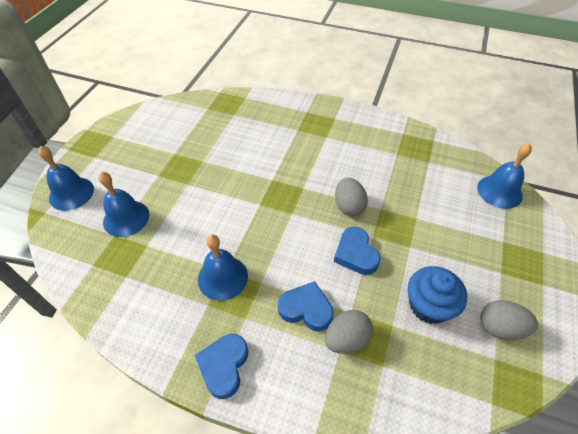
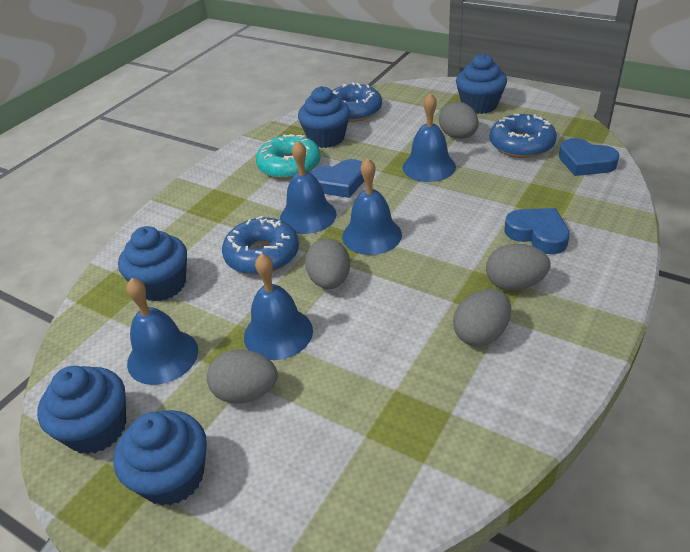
blue bell: [38,146,94,211] [98,172,149,237] [198,235,248,301] [477,143,532,209] = 4 -> [126,278,198,385] [244,254,313,360] [280,141,337,234] [342,158,402,255] [403,93,456,182] = 5
blue cupcake: [408,266,467,324] = 1 -> [37,366,126,454] [113,410,207,506] [118,226,187,301] [298,86,350,148] [456,54,507,114] = 5
blue donut: none = 0 -> [222,216,299,275] [332,82,382,122] [489,114,557,158] = 3
grey egg: [325,310,373,354] [335,177,368,216] [481,300,538,340] = 3 -> [207,349,278,403] [305,239,350,289] [439,102,479,139] [453,289,511,346] [486,244,550,291] = 5
turquoise donut: none = 0 -> [256,134,321,179] = 1

